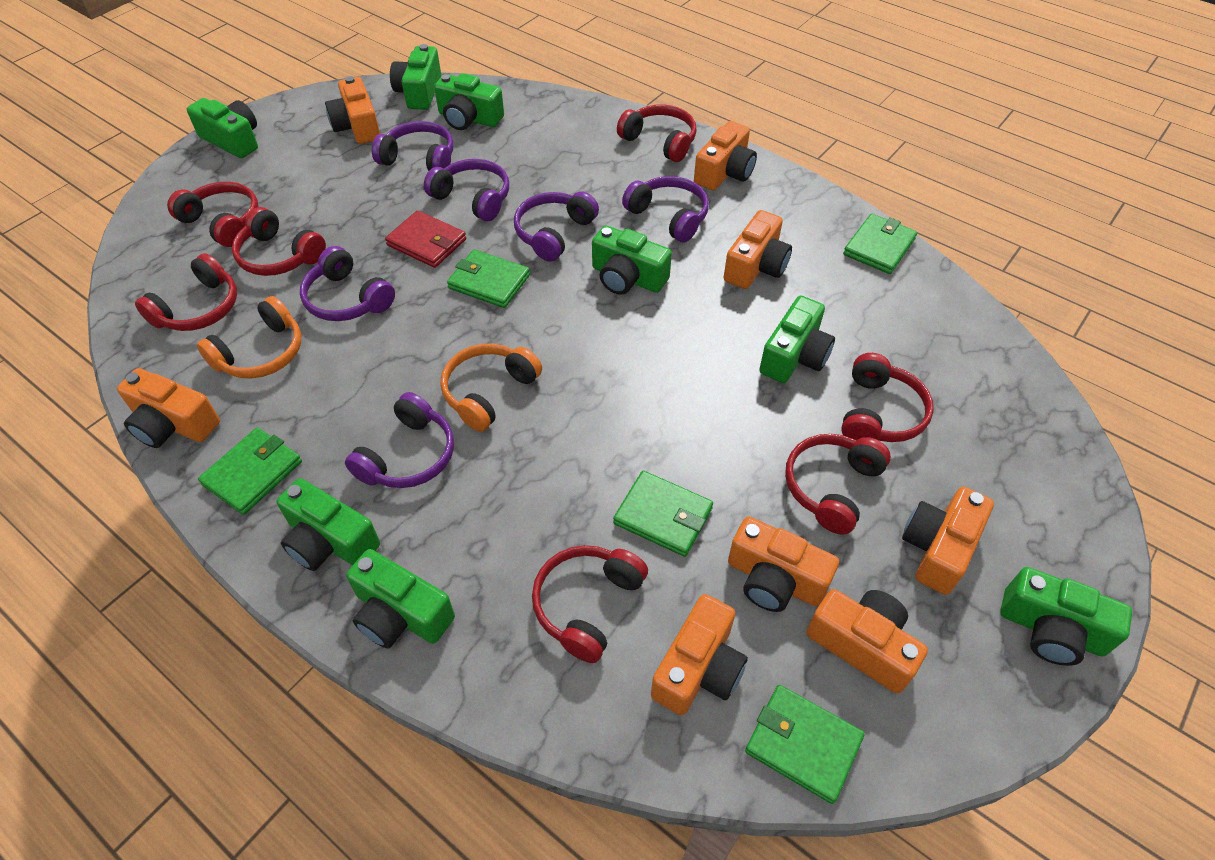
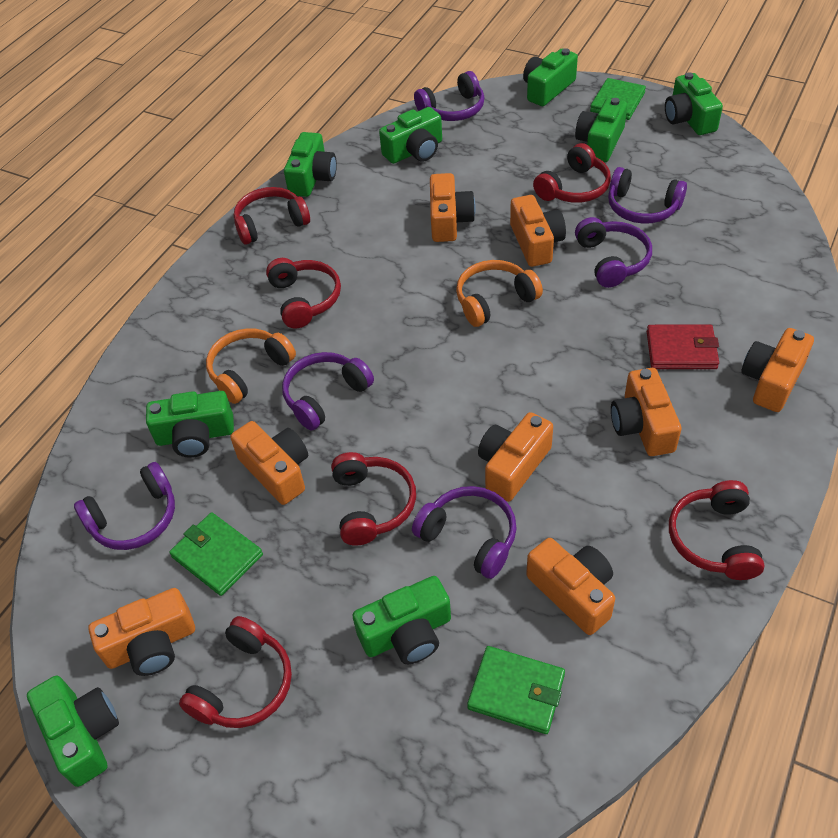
green wallet: [198,427,302,515] [447,249,530,308] [613,471,713,557] [745,685,865,804] [843,214,917,274] = 5 -> [169,512,263,596] [467,646,565,734] [590,78,646,120] = 3
red headphones: [135,253,237,331] [167,182,258,247] [232,207,326,276] [532,545,648,663] [617,105,697,162] [785,434,891,535] [841,353,934,442] = 7 -> [179,616,292,728] [234,187,310,245] [266,258,341,329] [331,452,416,546] [533,143,611,203] [669,480,765,580] = 6

